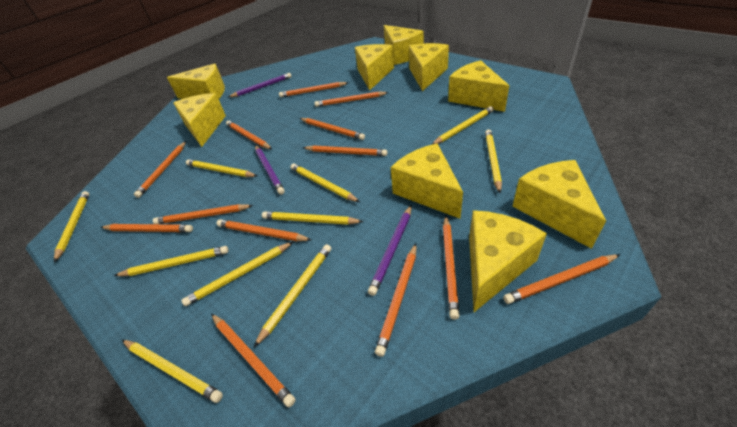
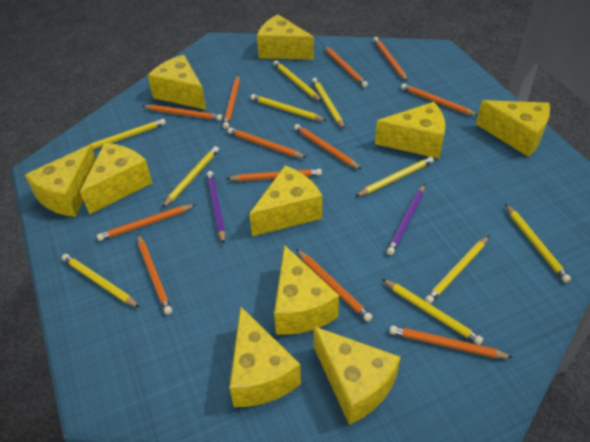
orange pencil: [101,224,193,232] [134,141,186,198] [153,204,253,224] [211,314,296,407] [216,219,311,241] [226,121,272,149] [279,82,348,97] [300,118,365,140] [303,145,388,156] [314,91,389,107] [375,244,417,357] [443,216,460,320] [503,254,620,304] = 13 -> [97,204,196,241] [137,234,172,315] [143,105,222,121] [223,75,240,129] [226,169,322,181] [228,127,307,158] [294,124,362,170] [296,249,373,322] [324,46,368,87] [373,37,407,81] [389,325,513,358] [401,83,478,116] = 12
purple pencil: [229,73,292,97] [255,145,285,194] [368,205,412,296] = 3 -> [207,171,225,244] [387,184,425,255] = 2
yellow cheese: [167,64,225,99] [174,93,226,147] [355,44,394,91] [384,25,424,65] [391,143,463,219] [409,43,449,91] [448,60,509,112] [469,210,547,312] [512,160,606,249] = 9 -> [25,145,96,217] [80,143,152,215] [148,55,206,110] [229,307,301,407] [249,166,322,236] [257,15,314,60] [274,245,339,335] [313,326,401,425] [375,102,445,159] [476,100,550,157] = 10

